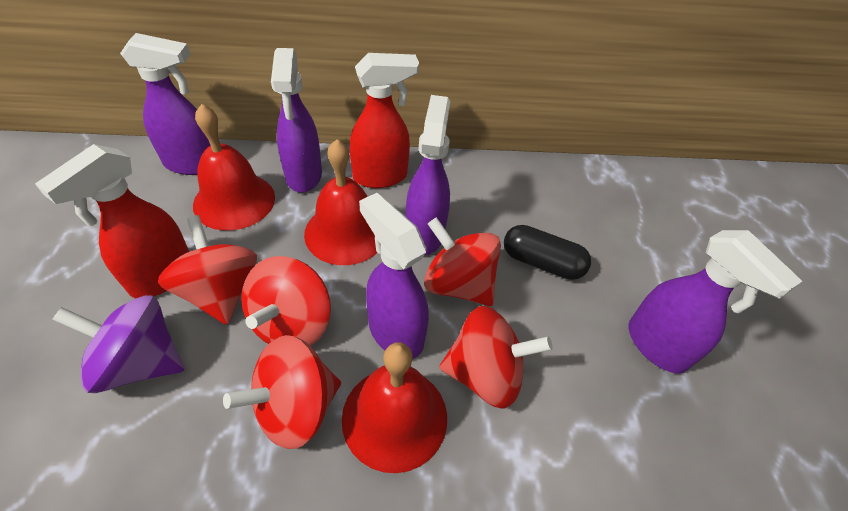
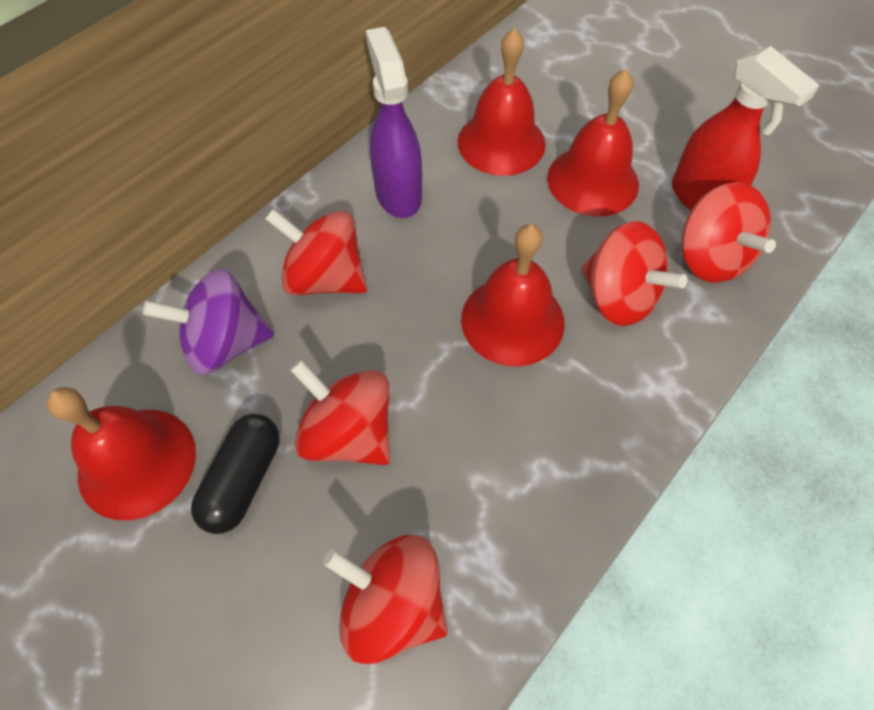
purple spray bottle: [120,33,211,175] [271,48,322,193] [359,193,429,359] [405,95,450,255] [628,230,802,374] = 5 -> [366,27,422,218] = 1
red bell: [193,104,275,231] [304,139,377,265] [342,342,447,473] = 3 -> [47,387,196,520] [458,28,546,176] [461,224,565,366] [547,69,639,217] = 4
red spray bottle: [35,144,189,298] [350,53,419,188] = 2 -> [672,46,820,210] = 1

